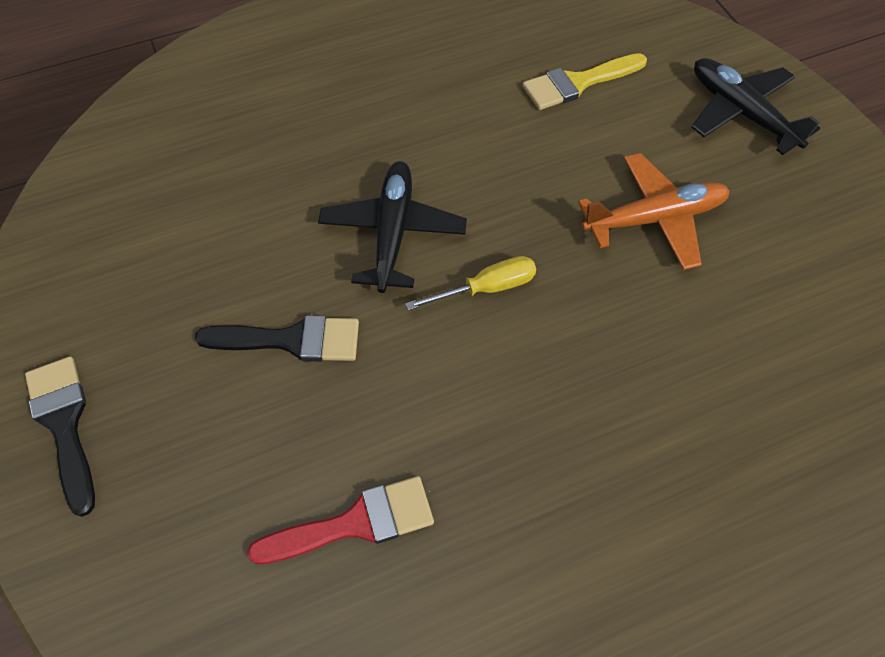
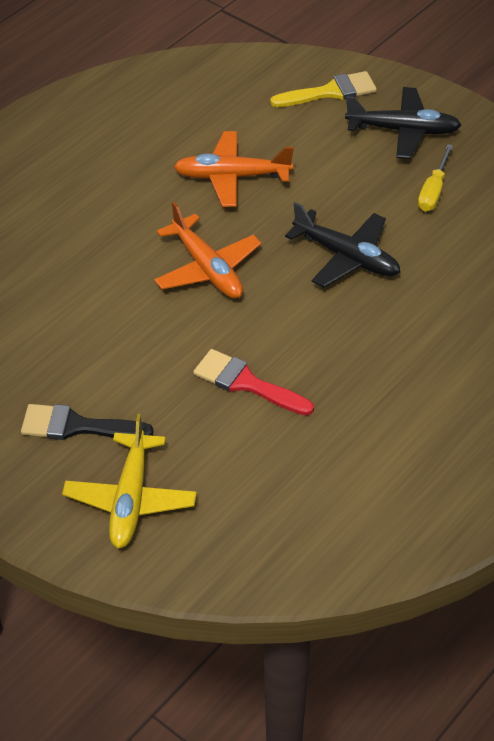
black brush: [25,356,95,517] [195,315,359,362] = 2 -> [21,404,154,440] = 1
orange plane: [578,153,730,270] = 1 -> [154,202,261,299] [174,131,294,207] = 2
yellow plane: none = 0 -> [62,414,197,549] = 1

